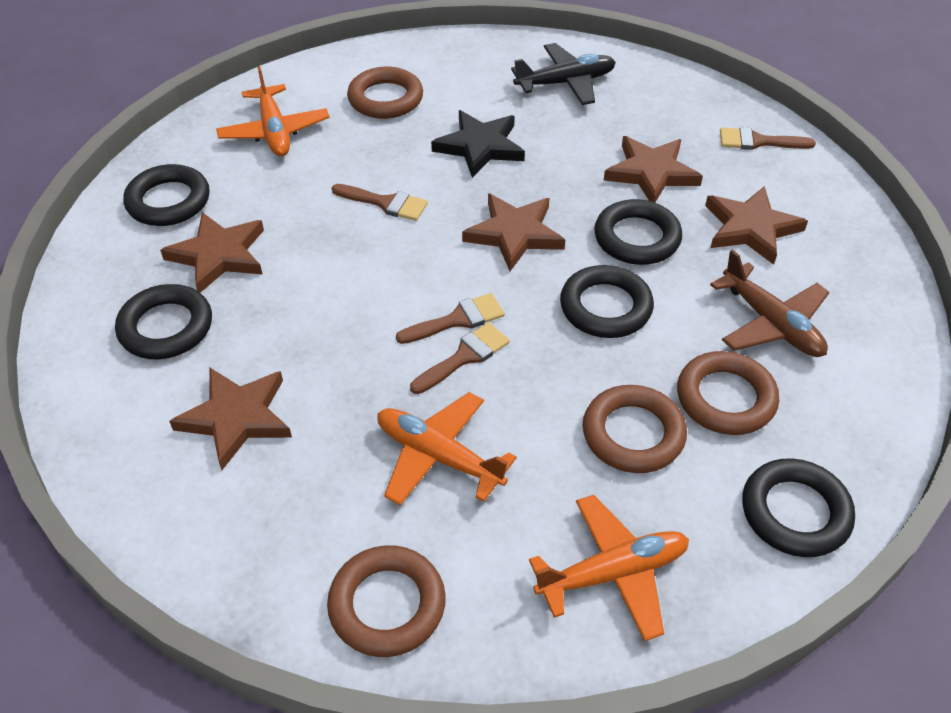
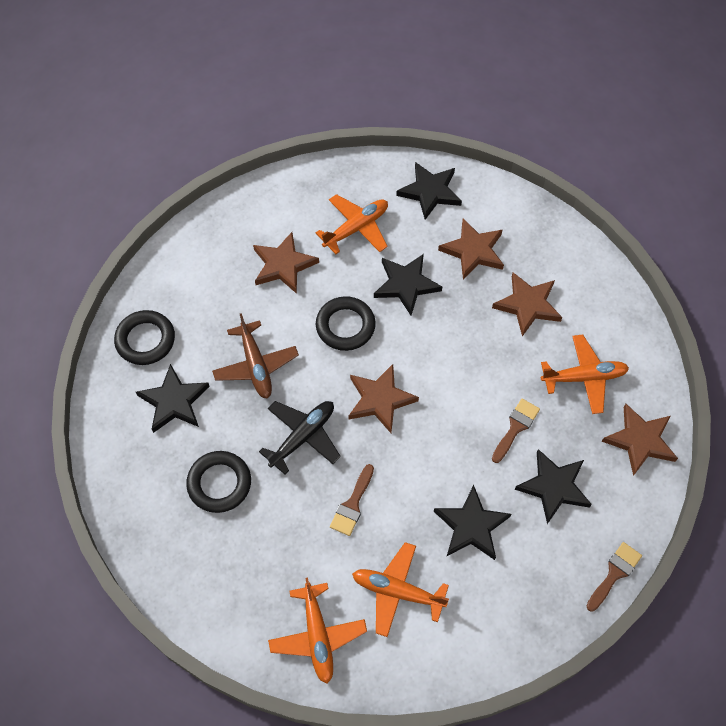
black ring: [115,284,212,359] [123,164,210,226] [560,265,654,338] [594,199,682,265] [742,458,855,557] = 5 -> [114,310,175,365] [186,451,251,513] [316,296,376,351] = 3
black star: [431,110,525,178] = 1 -> [136,364,210,433] [374,254,442,315] [396,162,462,220] [434,485,511,560] [515,449,592,524] = 5
brown brush: [331,184,428,221] [396,293,505,344] [410,322,510,394] [720,127,816,150] = 4 -> [330,464,374,536] [492,399,540,463] [587,542,642,612] = 3
brown ring: [327,545,446,657] [347,67,423,119] [583,385,687,473] [677,351,779,435] = 4 -> none = 0
orange plane: [216,66,330,157] [377,392,517,505] [529,495,689,641] = 3 -> [268,578,367,684] [316,194,388,254] [352,542,449,637] [541,335,629,414] = 4

